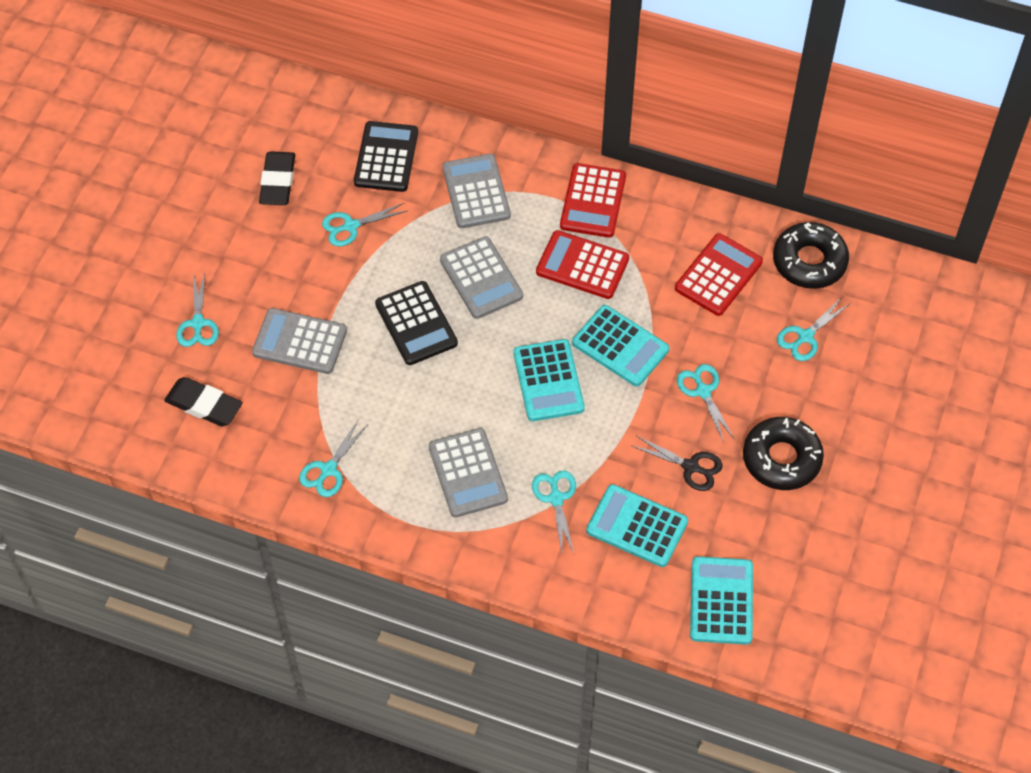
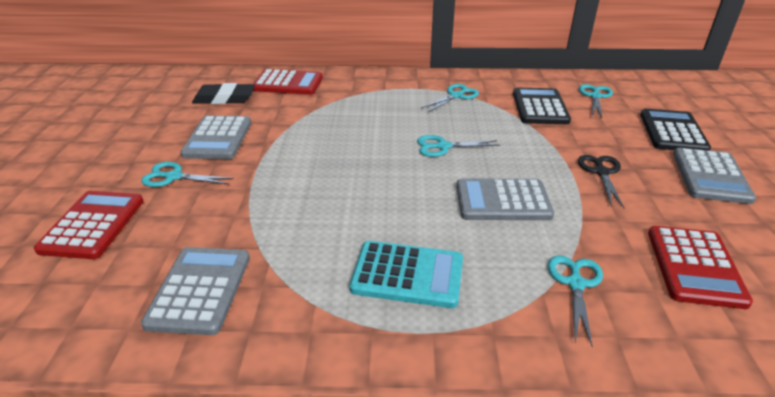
black donut: [743,417,824,490] [773,222,849,289] = 2 -> none = 0
black eraser: [164,377,243,426] [259,151,295,205] = 2 -> [192,83,255,104] = 1
turquoise calculator: [514,339,585,421] [572,305,669,386] [586,484,688,567] [690,556,753,645] = 4 -> [350,241,463,308] = 1
turquoise scissors: [176,272,219,347] [299,419,368,497] [322,203,407,246] [532,470,576,553] [677,364,735,443] [777,297,851,361] = 6 -> [141,162,234,187] [417,135,500,157] [421,84,479,112] [548,255,603,347] [579,84,613,118] = 5

